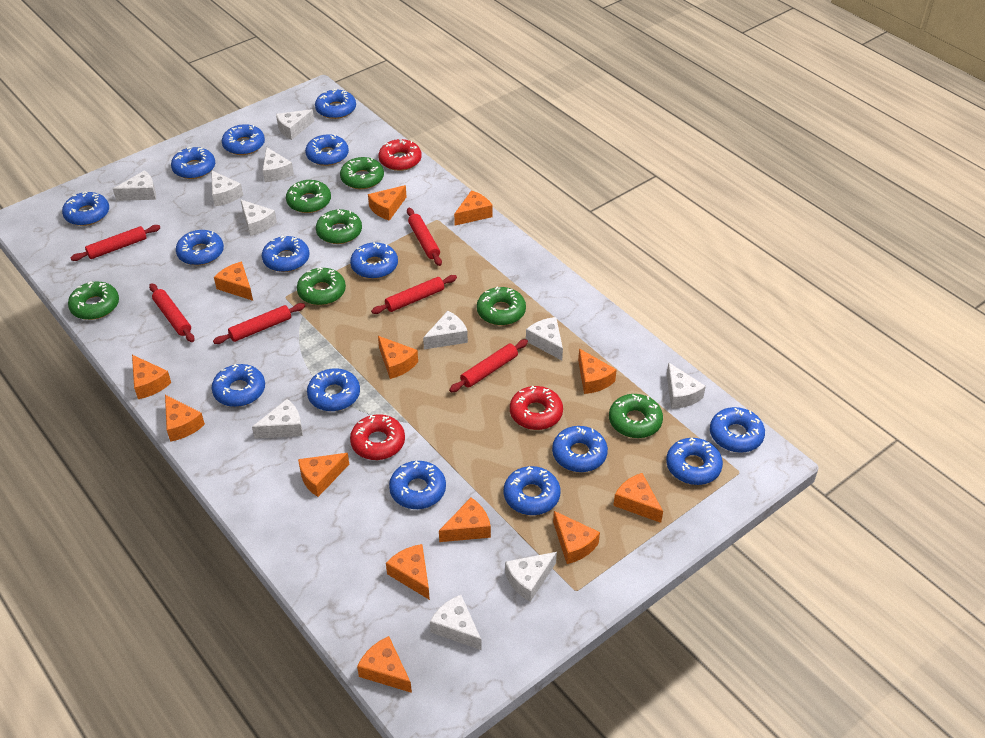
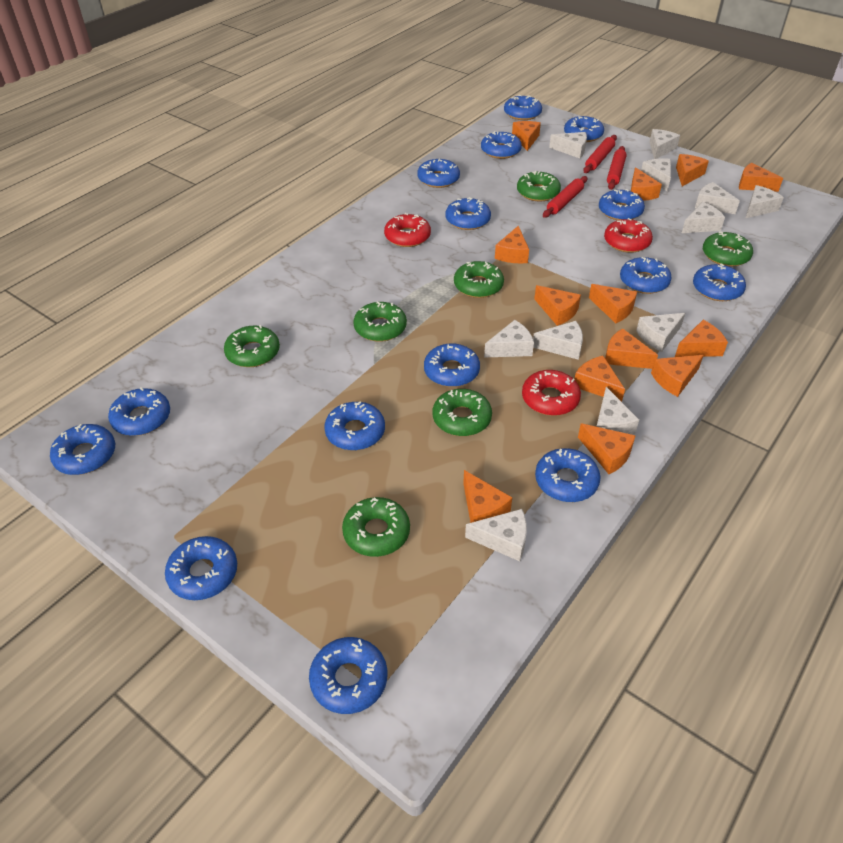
red rolling pin: [70,225,160,261] [149,283,195,342] [213,303,305,344] [371,275,457,314] [407,208,442,266] [449,339,528,392] = 6 -> [543,176,587,218] [583,135,617,173] [607,146,627,190] = 3

